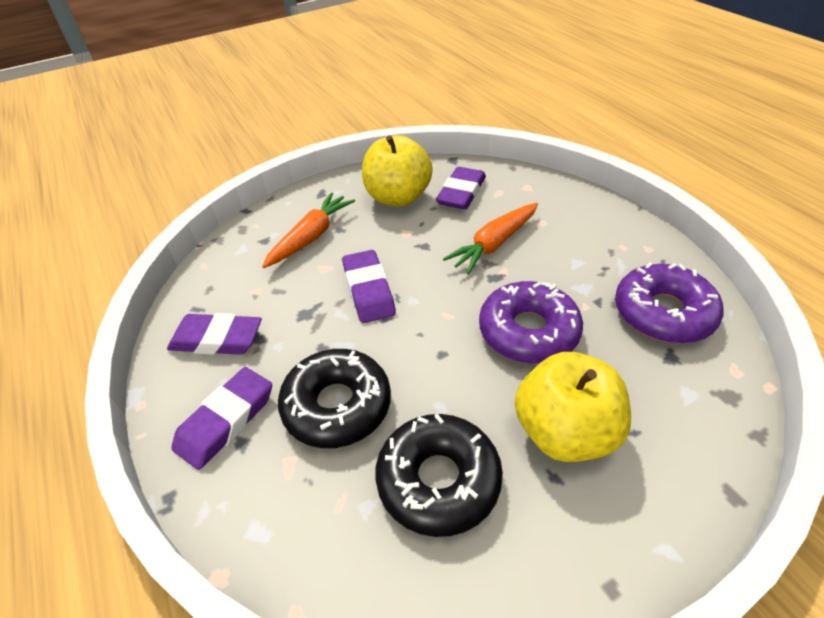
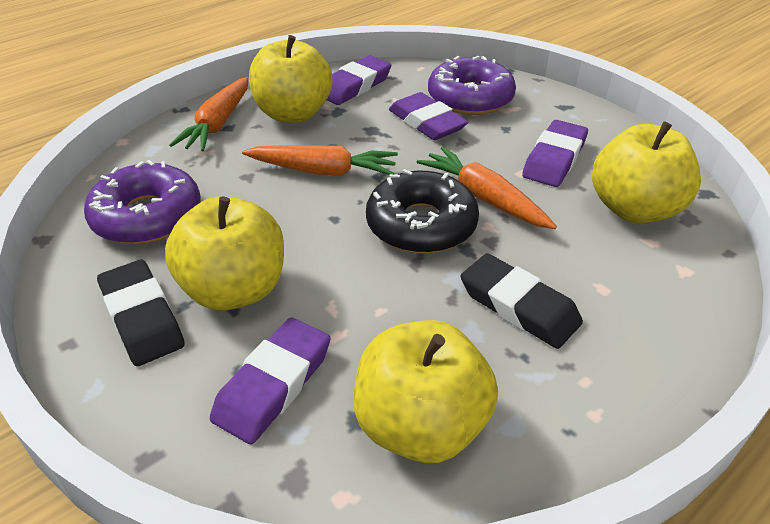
black donut: [278,349,391,448] [375,413,503,537] = 2 -> [366,169,479,254] = 1
black eraser: none = 0 -> [97,260,185,366] [461,253,583,349] = 2
orange carrot: [262,192,355,268] [443,203,538,274] = 2 -> [169,77,249,151] [242,145,398,176] [417,146,557,229] = 3
yellow apple: [362,135,433,206] [515,352,631,462] = 2 -> [165,196,284,311] [249,35,332,123] [354,320,498,463] [592,121,701,223] = 4

